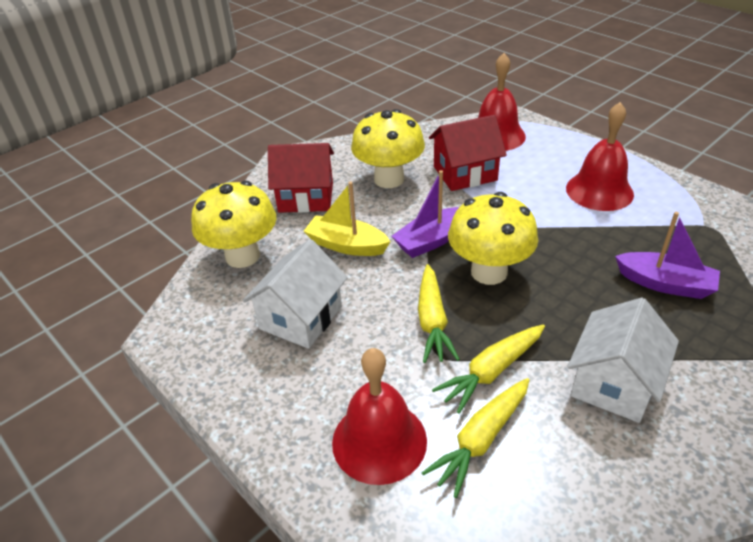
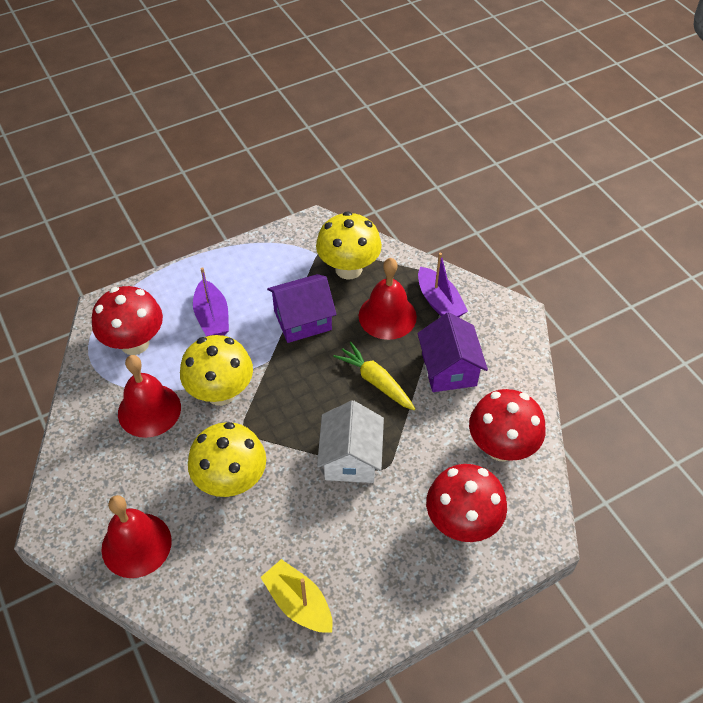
purple house: none = 0 -> [267,274,337,343] [417,312,488,392] = 2
red house: [268,143,334,213] [429,115,507,191] = 2 -> none = 0
red mushroom: none = 0 -> [92,286,163,355] [426,464,507,542] [469,389,546,462] = 3
white house: [243,239,348,349] [567,298,679,423] = 2 -> [317,400,384,483] = 1
yellow carrot: [418,264,460,363] [422,378,529,498] [432,324,545,414] = 3 -> [333,342,415,410] = 1

